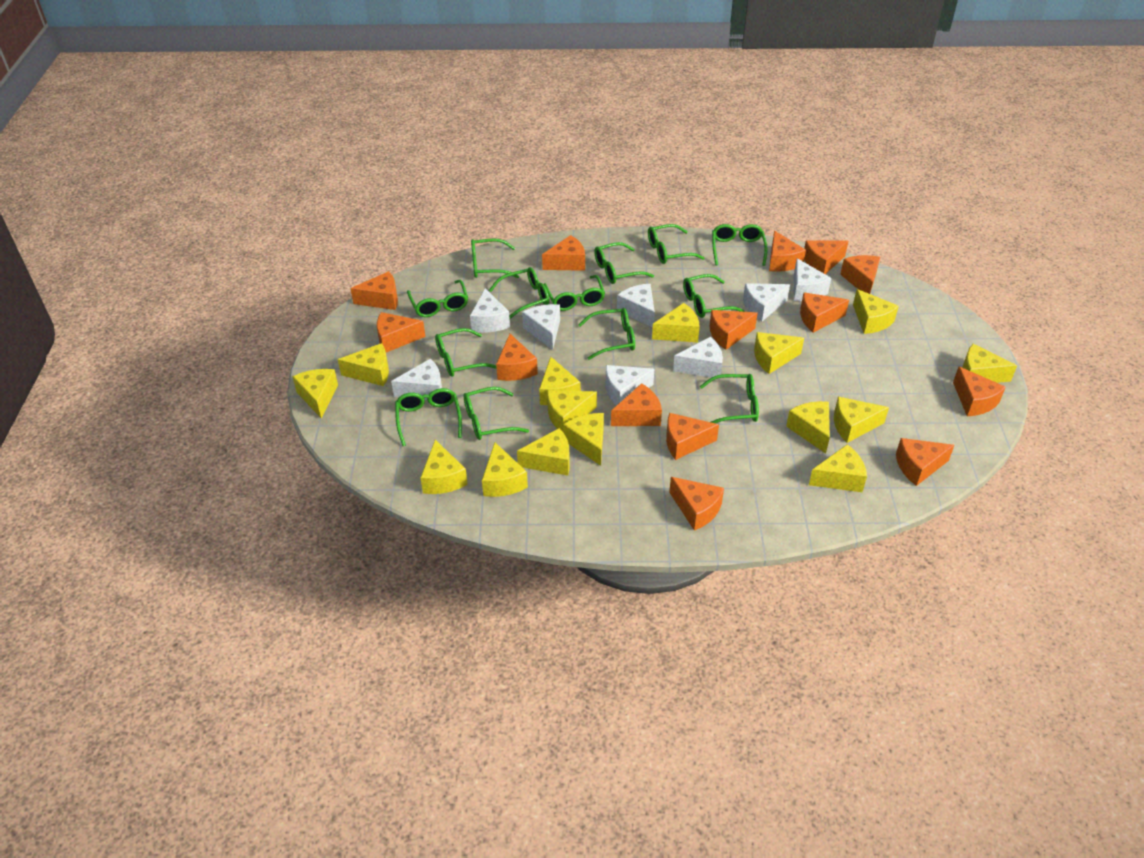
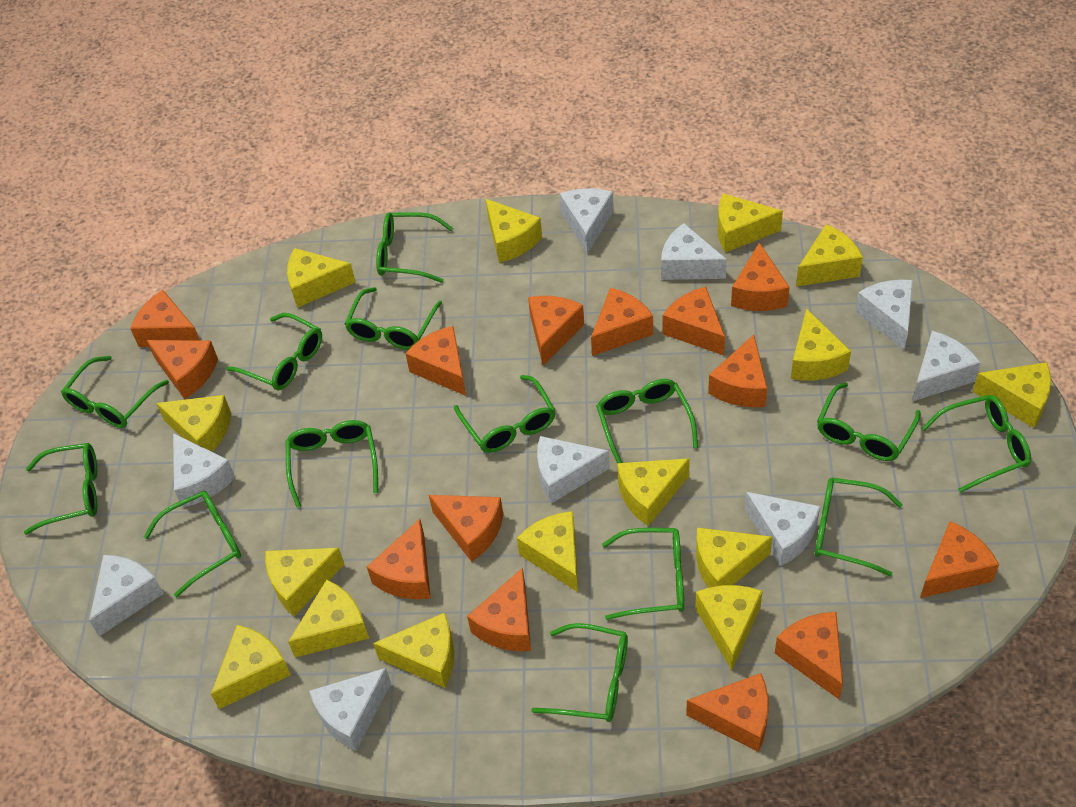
green glasses: [395,388,462,446] [407,280,468,317] [435,328,497,377] [464,387,529,440] [471,238,519,278] [489,267,550,319] [544,275,605,311] [578,308,635,360] [594,242,654,284] [648,224,705,264] [683,274,744,318] [700,374,759,423] [712,224,768,266] = 13 -> [24,443,97,535] [61,356,169,428] [144,491,241,597] [226,313,322,391] [286,420,378,507] [345,287,442,350] [376,212,453,283] [454,375,556,453] [531,623,628,722] [596,379,698,463] [602,528,684,620] [815,478,903,577] [817,383,921,461] [922,395,1031,493] = 14
white cheese: [391,359,442,400] [470,288,510,332] [522,304,560,350] [605,365,654,406] [617,284,655,327] [673,337,723,379] [743,283,790,321] [794,258,831,301] = 8 -> [89,555,164,636] [173,433,235,507] [309,668,391,751] [537,436,610,503] [560,188,614,254] [661,223,727,280] [745,492,820,566] [855,280,913,350] [912,331,981,401] = 9

